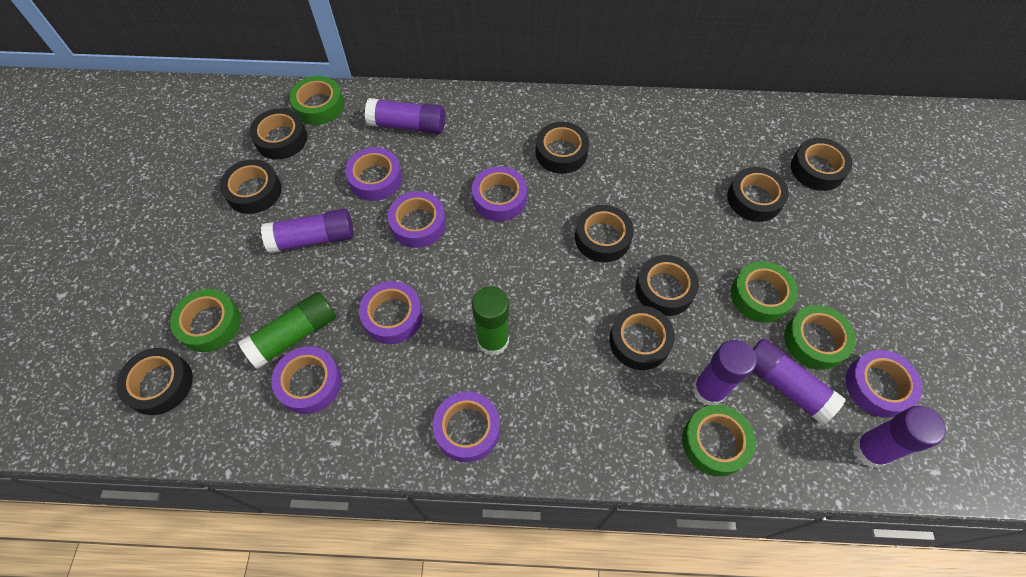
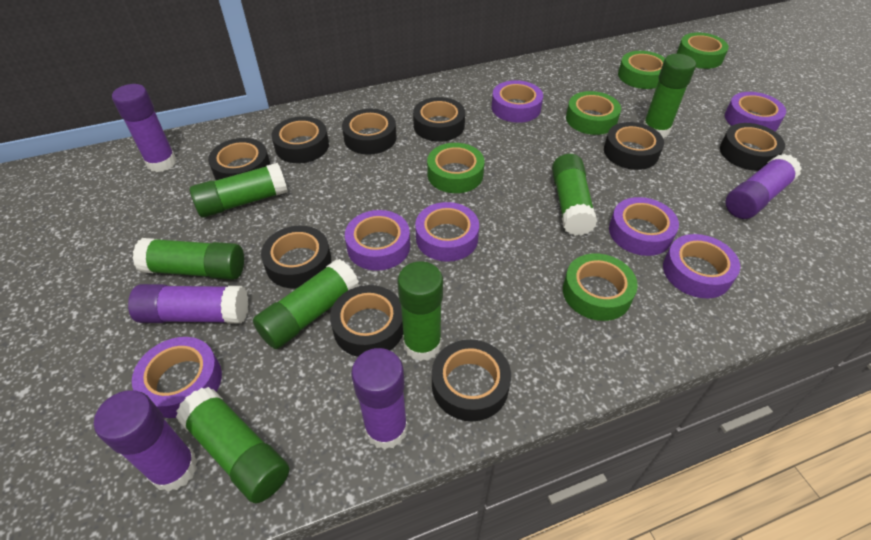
green glue stick: [238,292,336,369] [472,286,509,356] = 2 -> [132,238,244,280] [176,387,289,503] [190,163,288,218] [253,259,359,349] [398,261,443,361] [552,154,598,236] [643,54,696,138] = 7

